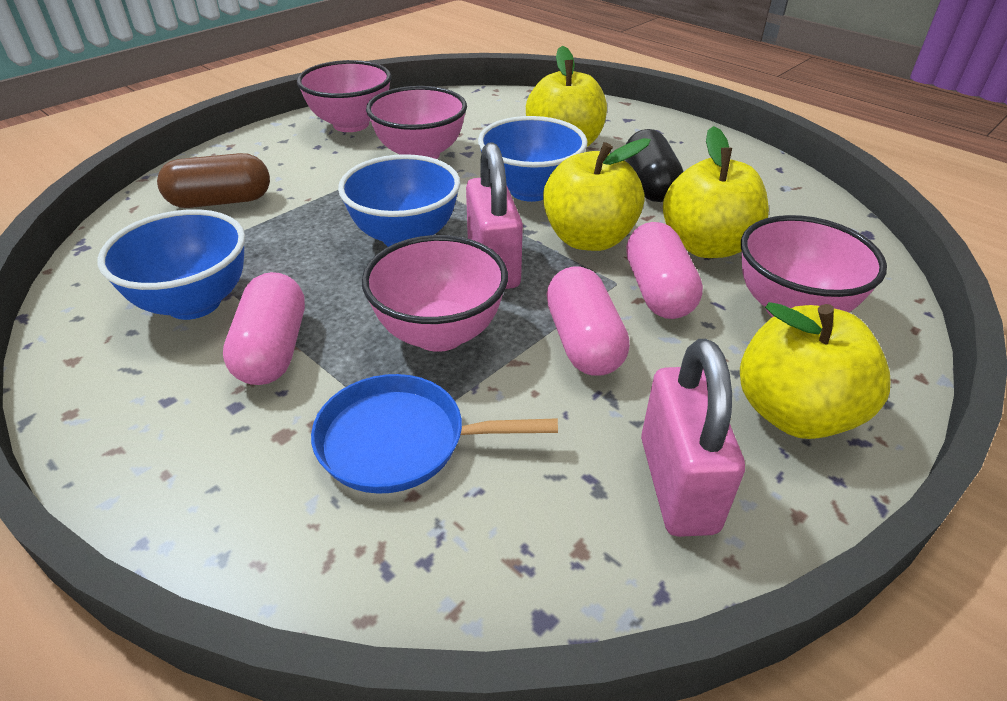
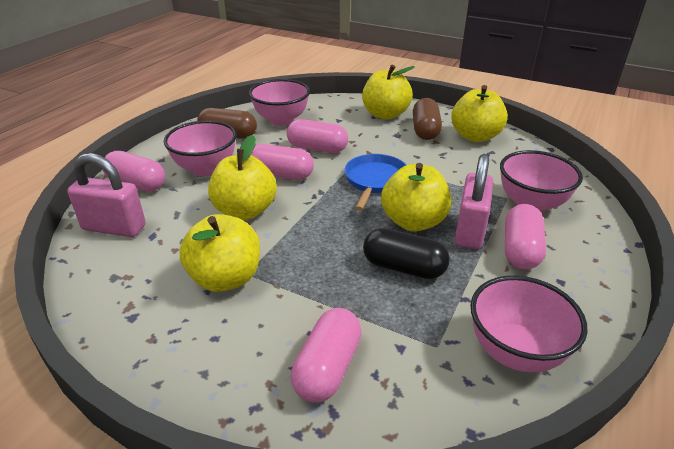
blue bowl: [98,209,245,320] [338,154,460,247] [478,116,587,202] = 3 -> none = 0
brown capsule: [157,153,270,208] = 1 -> [197,108,257,139] [413,98,442,140] = 2
pink capsule: [223,272,305,385] [547,266,630,376] [626,222,703,319] = 3 -> [102,151,165,192] [251,144,314,180] [287,119,348,153] [291,308,362,403] [505,204,546,269] = 5
yellow apple: [526,46,607,147] [543,138,651,251] [663,126,769,258] [740,302,891,439] = 4 -> [180,214,260,292] [208,135,277,220] [362,65,415,119] [381,163,451,232] [451,85,508,142] = 5

